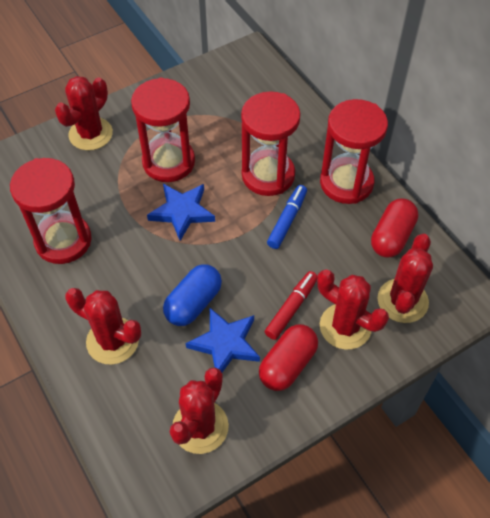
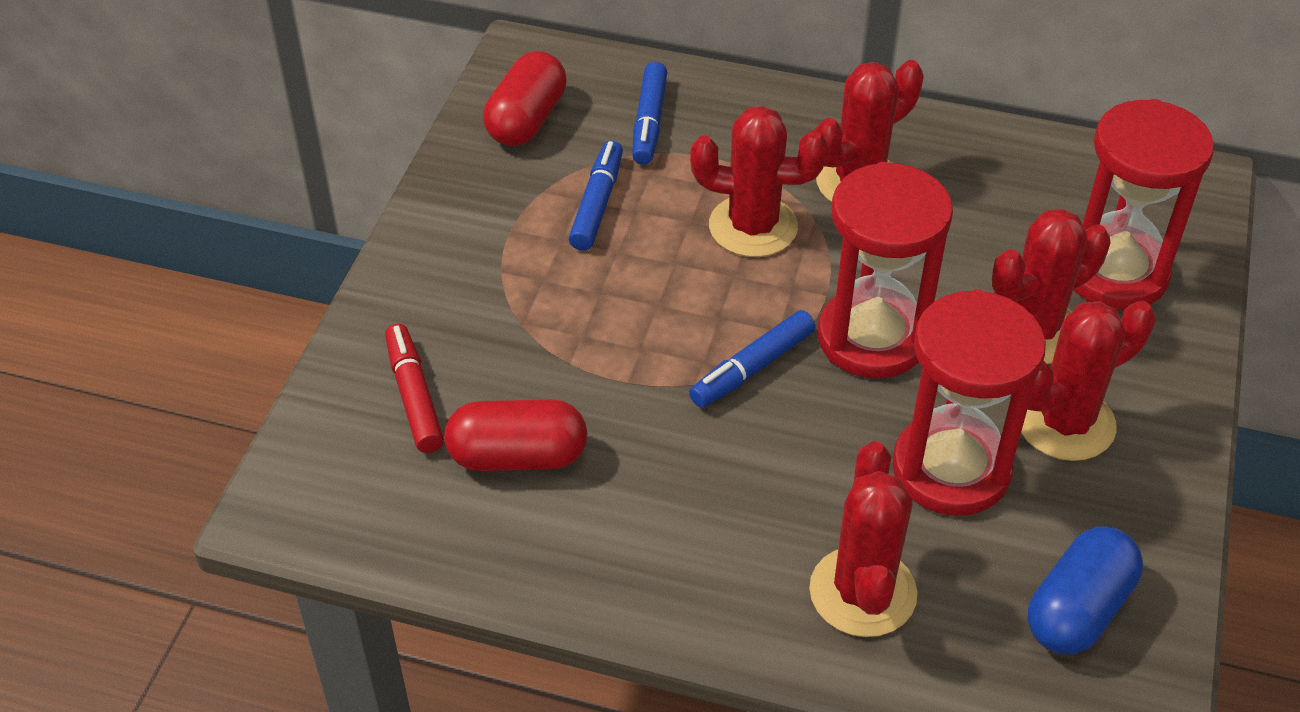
blue marker: [267,185,307,249] = 1 -> [569,141,623,251] [632,62,667,165] [689,310,815,408] = 3
blue star: [147,184,215,241] [186,308,260,372] = 2 -> none = 0
red hourglass: [10,158,92,264] [131,78,195,182] [241,91,301,196] [320,99,388,204] = 4 -> [818,162,953,378] [892,289,1046,516] [1074,99,1214,310] = 3

